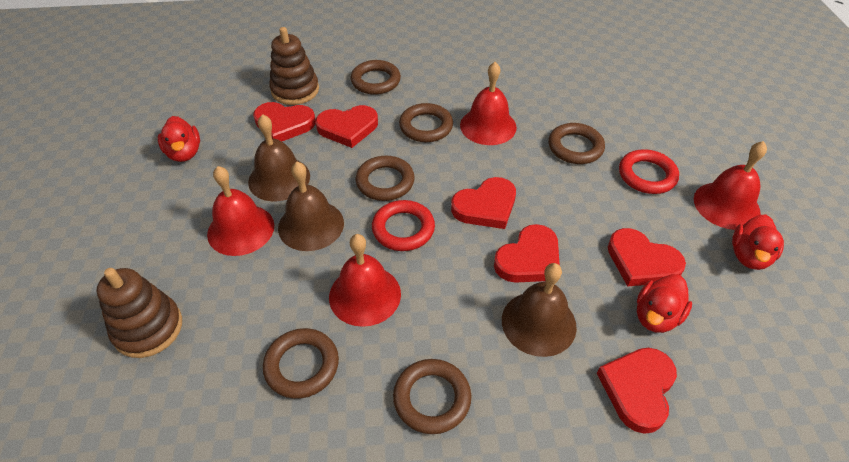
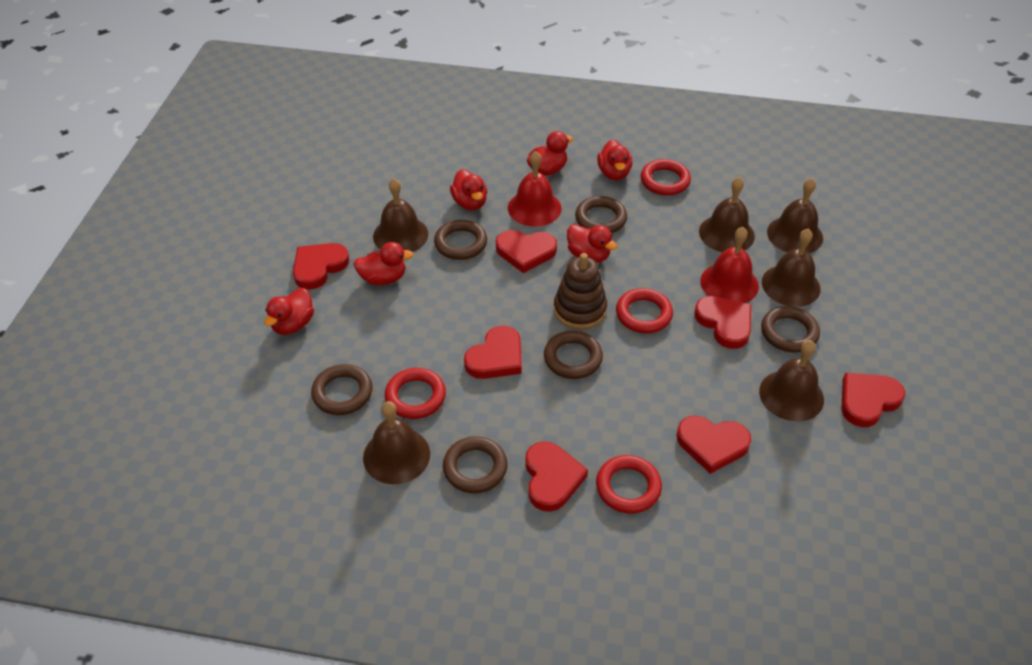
brown bell: [248,114,310,201] [278,162,344,251] [502,263,577,357] = 3 -> [363,401,430,484] [373,178,428,252] [699,177,755,252] [759,340,824,421] [762,228,821,307] [767,178,823,253] = 6
brown stacking toy: [97,268,182,358] [269,27,319,105] = 2 -> [554,253,607,330] = 1
red bell: [207,166,274,256] [329,234,401,327] [460,62,517,145] [694,141,767,230] = 4 -> [508,151,562,227] [700,227,759,303] = 2
red duck: [158,116,200,162] [637,274,692,333] [732,215,784,270] = 3 -> [264,288,314,335] [353,242,414,285] [450,169,487,210] [527,131,573,176] [567,224,617,263] [597,139,632,180] = 6
red heart: [253,102,316,141] [315,105,378,148] [451,177,516,229] [494,224,560,283] [597,348,677,434] [608,228,686,287] = 6 -> [293,243,349,290] [464,326,522,379] [496,230,557,273] [525,441,588,512] [677,416,751,474] [694,296,751,349] [841,373,905,427] = 7
red ring: [372,200,435,251] [619,149,679,194] = 2 -> [385,368,446,419] [596,455,662,514] [616,288,673,333] [641,159,691,195] = 4

